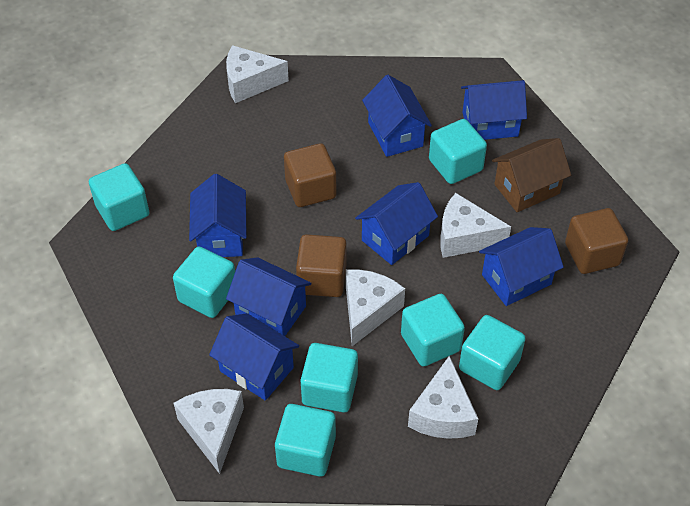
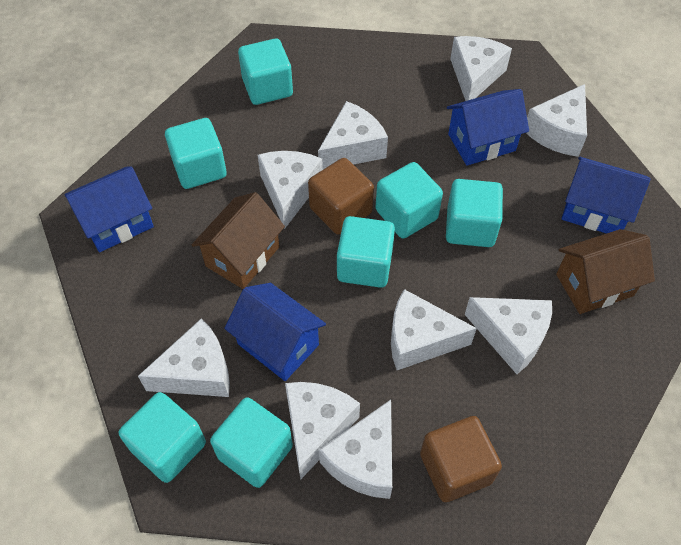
blue house: [189,174,247,257] [209,313,299,401] [226,257,312,336] [355,182,438,265] [362,75,432,157] [461,80,527,140] [479,227,564,306] = 7 -> [64,167,154,252] [224,283,326,381] [447,89,529,166] [562,157,651,234] = 4
brown cube: [284,143,336,207] [296,234,347,297] [565,208,628,274] = 3 -> [308,158,374,235] [420,416,502,502] = 2
brown house: [492,138,571,212] = 1 -> [192,192,285,289] [556,229,655,314] = 2
white cheese: [174,389,244,474] [226,45,289,103] [346,269,405,346] [408,356,478,439] [440,193,511,258] = 5 -> [138,318,230,397] [258,151,323,229] [285,382,360,480] [318,101,388,169] [319,400,392,499] [391,289,477,370] [450,36,512,101] [465,297,552,374] [527,84,587,157] = 9

